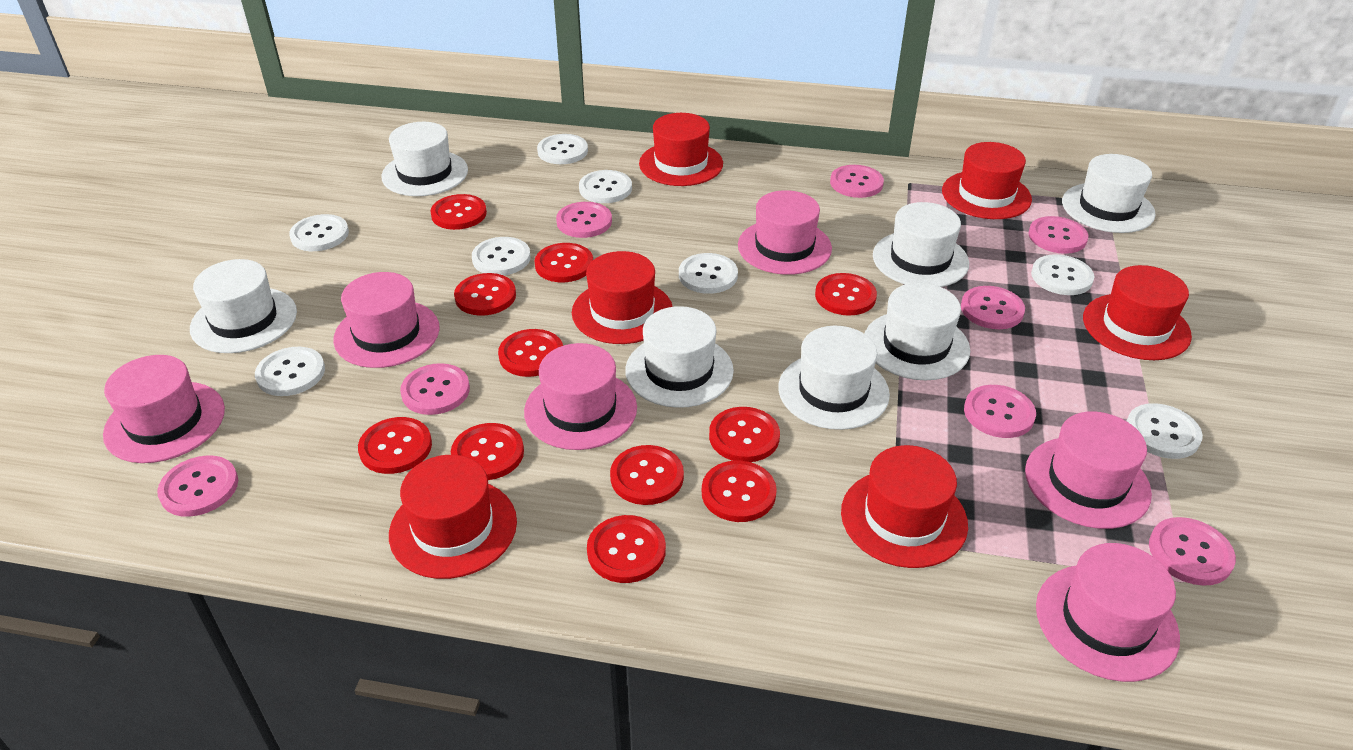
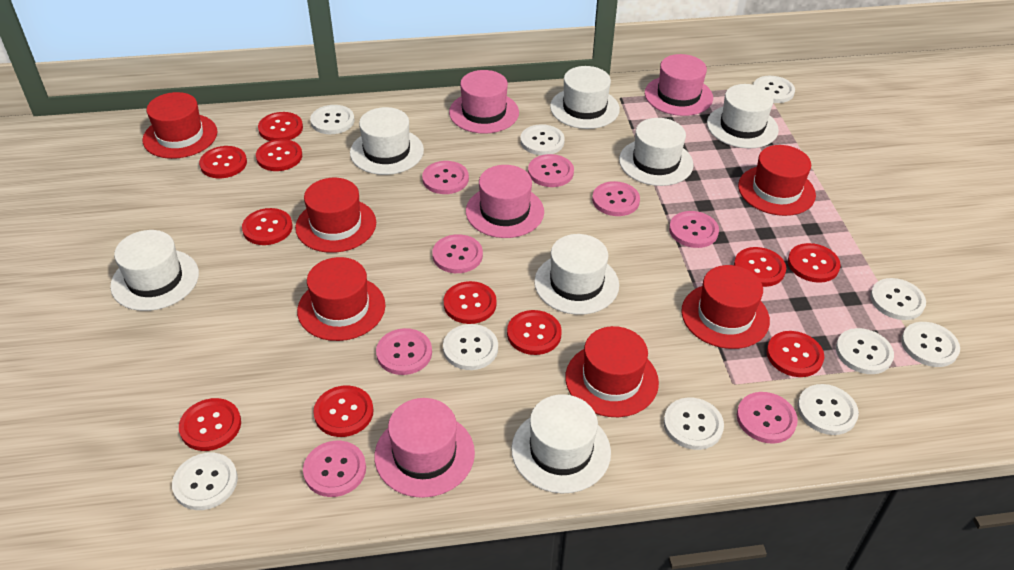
pink hat: [103,355,225,463] [333,272,440,368] [524,343,637,450] [738,190,832,275] [1025,412,1152,529] [1036,543,1180,682] = 6 -> [374,398,475,498] [449,70,519,134] [466,165,544,238] [645,54,713,116] = 4
white button: [255,347,325,396] [289,214,349,251] [472,237,531,276] [537,134,588,164] [579,170,632,203] [679,253,738,294] [1031,254,1094,295] [1127,403,1203,459] = 8 -> [172,453,238,510] [310,105,354,134] [443,324,498,370] [520,124,565,155] [664,398,724,450] [753,76,795,103] [797,384,859,435] [836,328,894,374] [870,278,926,320] [901,322,960,367] = 10

